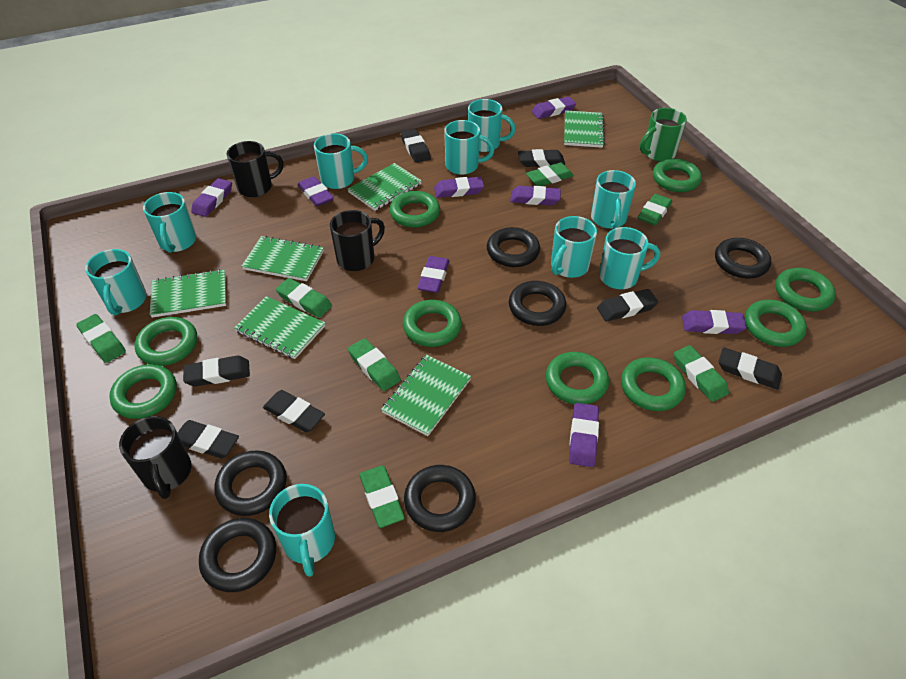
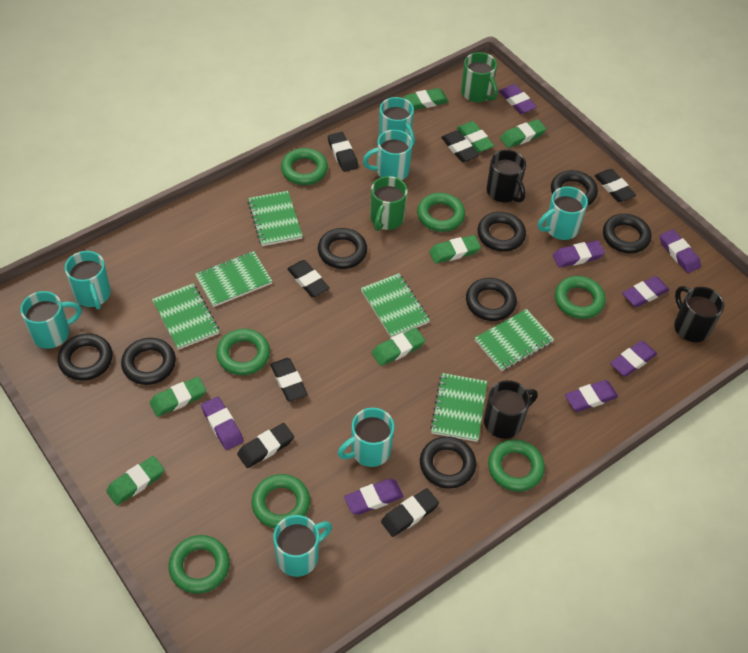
black ring: [199,518,276,592] [214,451,287,516] [404,465,476,532] [487,227,540,267] [509,281,566,326] [715,238,771,279] = 6 -> [58,333,113,381] [121,338,176,385] [318,228,367,269] [420,436,476,489] [466,278,517,321] [477,212,526,252] [551,170,598,206] [603,214,651,253] = 8
green mug: [640,108,687,162] = 1 -> [370,176,407,231] [461,52,498,102] = 2
green ring: [109,364,177,419] [135,317,197,366] [390,191,440,227] [403,300,462,347] [546,352,609,404] [621,357,686,411] [653,158,702,192] [745,300,807,347] [776,268,836,311] = 9 -> [169,535,230,594] [216,329,270,375] [252,474,310,528] [281,148,328,185] [417,193,465,232] [488,439,545,492] [555,276,606,319] = 7
turquoise mug: [85,249,147,315] [143,192,196,253] [269,484,335,577] [314,133,368,189] [444,120,495,175] [468,99,516,152] [551,216,597,278] [591,170,636,229] [599,227,660,289] = 9 -> [20,291,82,349] [65,251,111,309] [273,515,332,577] [338,408,394,467] [363,130,413,180] [379,97,415,146] [538,186,588,240] = 7

